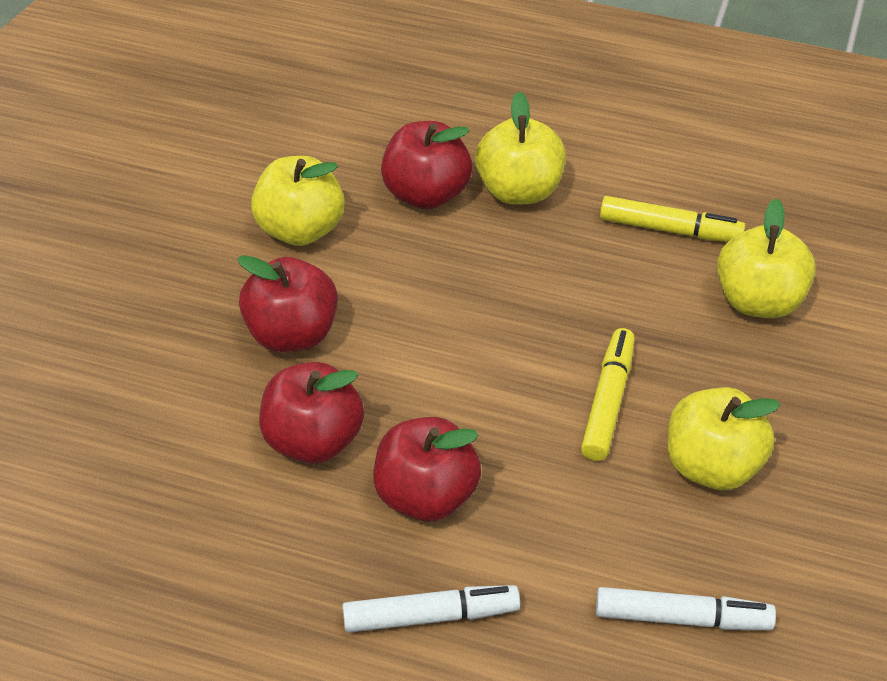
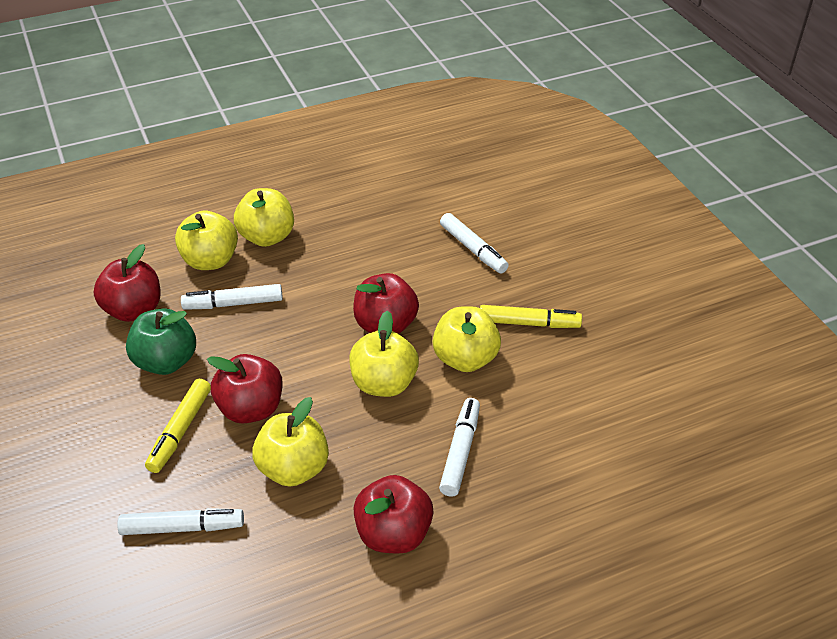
green apple: none = 0 -> [126,308,196,375] = 1
white marker: [342,585,520,633] [596,587,776,630] = 2 -> [117,508,244,535] [181,284,283,310] [439,398,480,497] [440,213,509,274] = 4
yellow apple: [251,156,345,246] [475,91,566,205] [667,387,781,490] [717,198,816,318] = 4 -> [175,210,238,270] [234,188,294,247] [252,397,329,487] [349,311,419,397] [433,306,501,372] = 5

